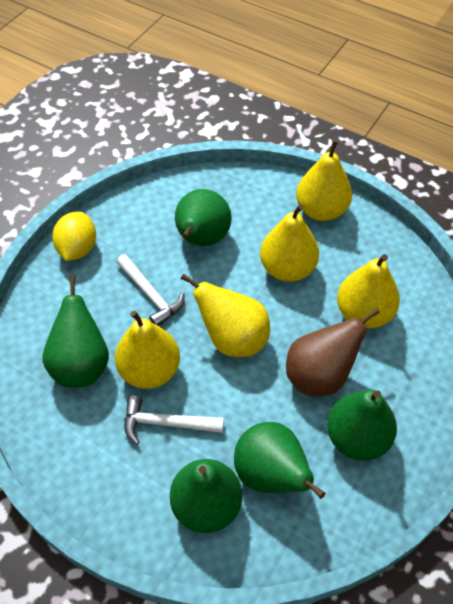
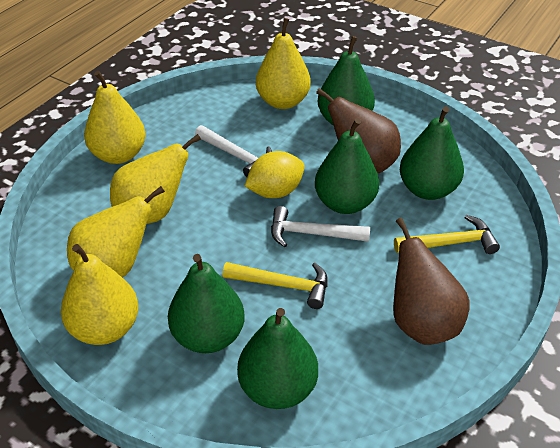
brown pear: [286,307,380,396] = 1 -> [316,88,401,174] [393,217,470,345] = 2
yellow hammer: none = 0 -> [223,262,328,309] [394,215,500,254] = 2

